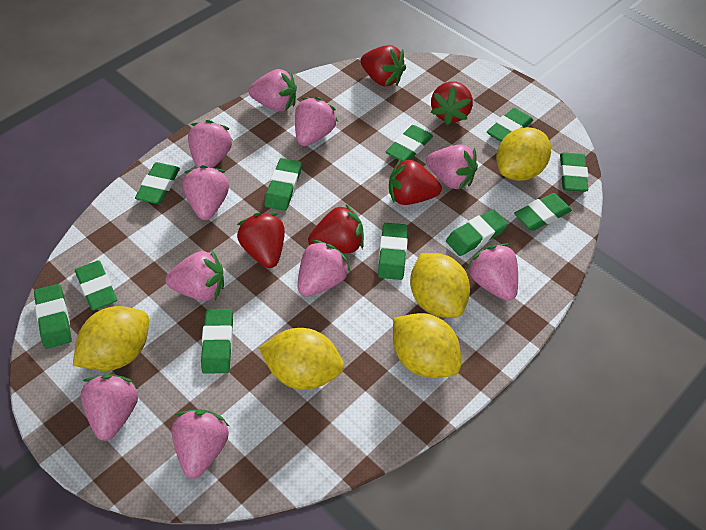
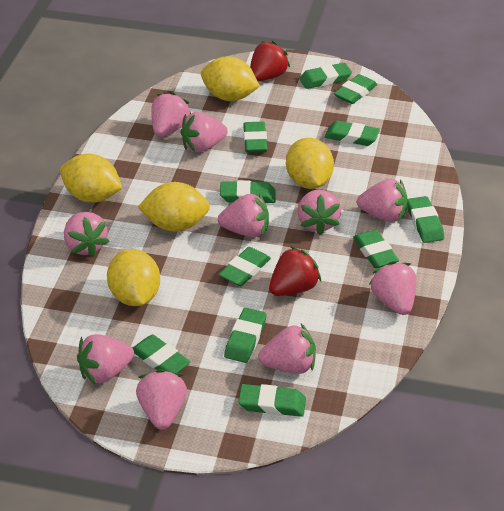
red strawberry: [237,212,285,268] [308,204,364,253] [361,45,406,86] [389,158,442,205] [430,81,473,126] = 5 -> [250,41,290,81] [269,246,321,296] = 2

